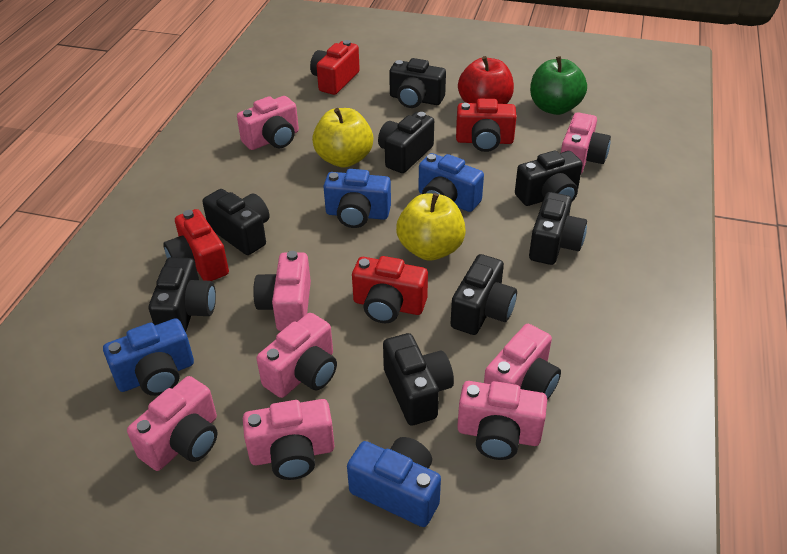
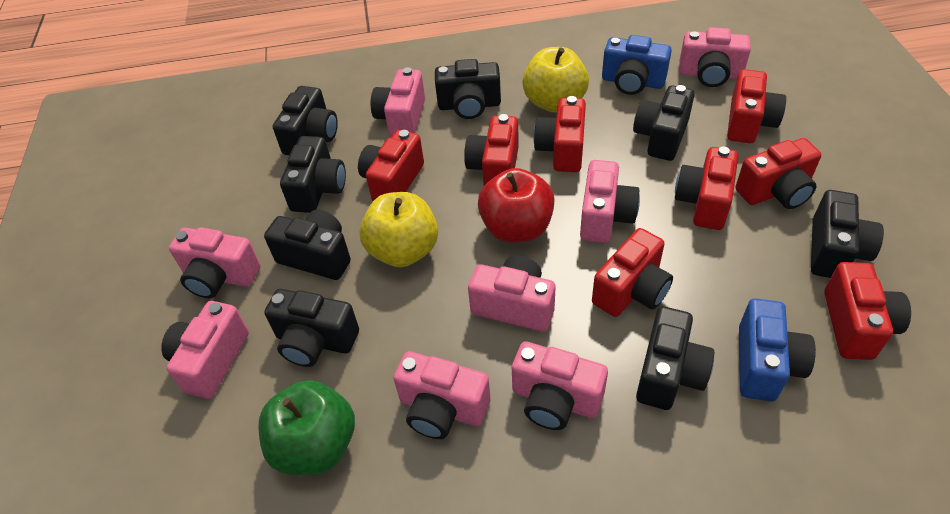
blue camera: [103,318,194,396] [323,169,391,228] [347,437,441,527] [418,153,484,212] = 4 -> [602,35,672,95] [739,298,816,402] = 2
red camera: [163,209,229,281] [310,40,360,95] [352,256,428,323] [456,99,517,152] = 4 -> [358,130,424,201] [464,114,519,186] [533,96,586,172] [592,228,673,317] [675,146,738,230] [727,69,786,143] [735,138,821,209] [824,262,911,360] = 8

